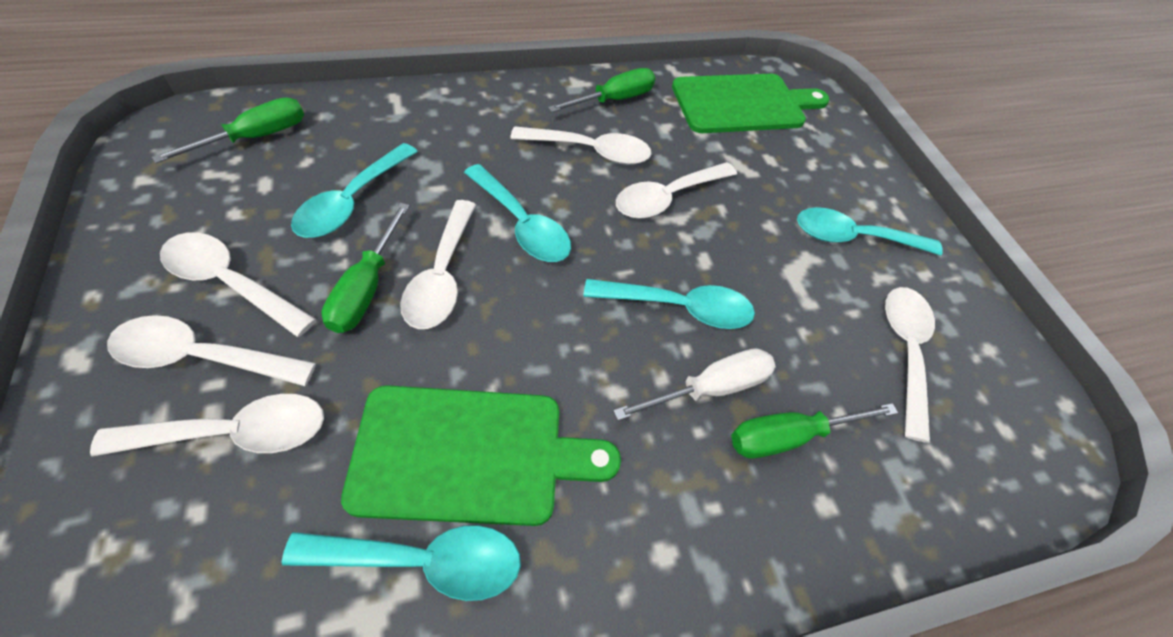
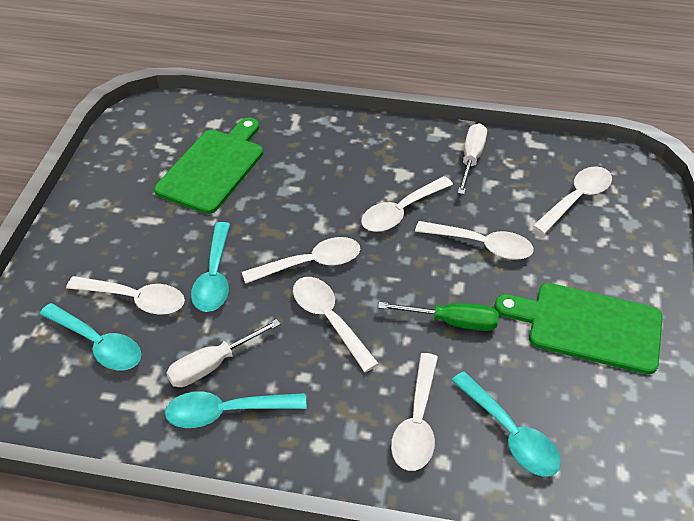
green screwdriver: [152,97,304,163] [321,203,409,333] [548,68,655,112] [731,403,898,459] = 4 -> [378,302,499,331] = 1
turquoise spoon: [282,525,521,601] [291,143,418,238] [464,164,571,262] [583,279,755,329] [797,207,943,255] = 5 -> [40,303,141,370] [165,391,307,428] [191,222,230,312] [451,371,561,476] = 4
white screwdriver: [613,348,776,421] = 1 -> [166,319,281,387] [458,123,487,194] = 2

